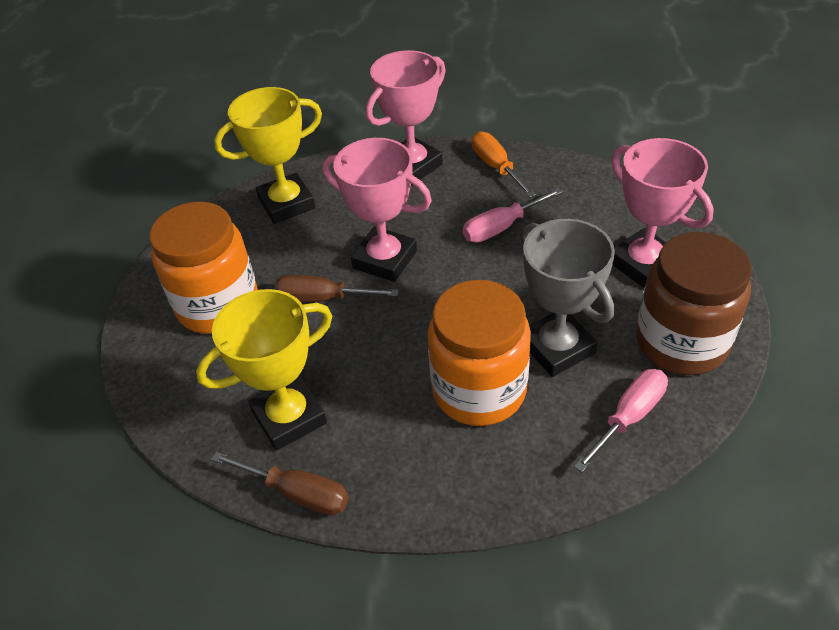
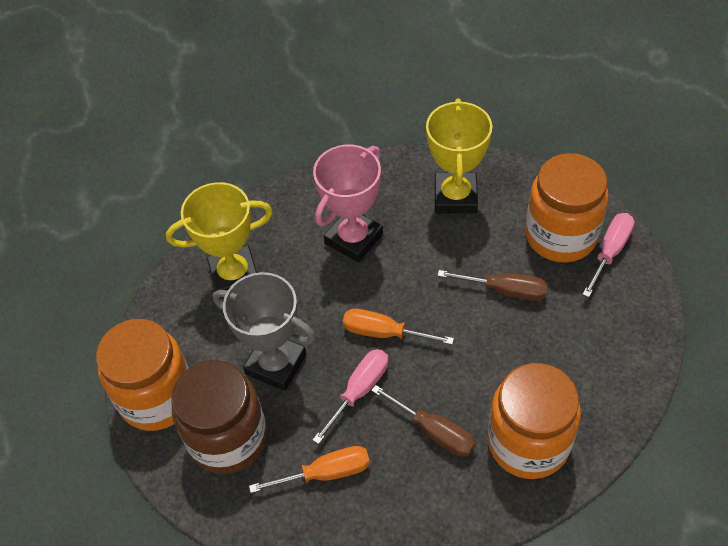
orange jar: [149,202,258,334] [428,280,531,426] = 2 -> [96,319,189,431] [488,363,581,479] [525,153,609,263] = 3
orange screwdriver: [472,131,536,197] = 1 -> [249,446,370,493] [343,309,454,345] = 2
pink trophy: [323,138,432,282] [366,50,446,185] [612,138,714,288] = 3 -> [313,144,383,263] = 1

